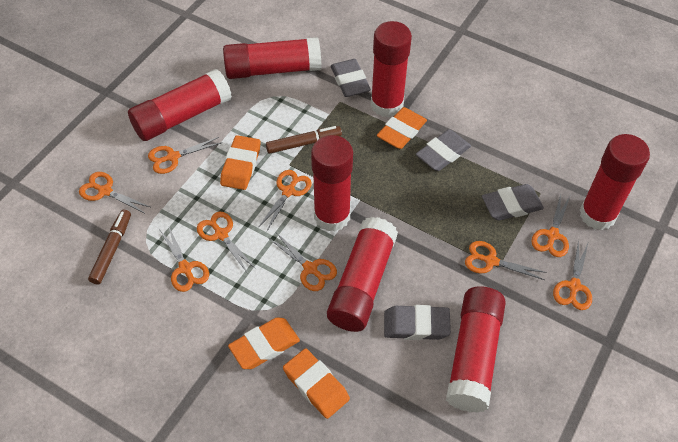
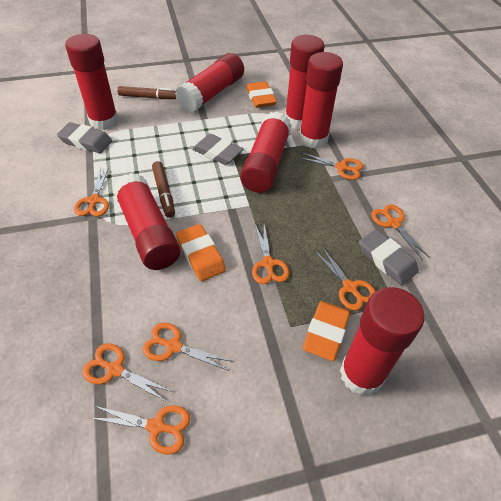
grey eraser: [331,59,371,97] [384,305,451,340] [416,129,471,171] [482,184,544,221] = 4 -> [57,122,112,153] [192,134,244,165] [359,229,419,285] = 3
orange eraser: [220,135,261,190] [228,317,300,369] [283,348,350,419] [377,107,427,149] = 4 -> [176,224,226,281] [246,81,277,108] [303,301,350,361] = 3
orange scissors: [79,172,150,213] [148,137,222,174] [159,226,209,292] [197,212,256,272] [259,170,312,231] [270,233,337,291] [465,241,547,280] [531,195,570,257] [553,240,592,310] = 9 -> [74,167,109,217] [82,343,173,402] [90,405,190,455] [142,323,231,371] [252,224,289,284] [299,152,364,180] [315,247,376,311] [371,205,430,260] = 8

